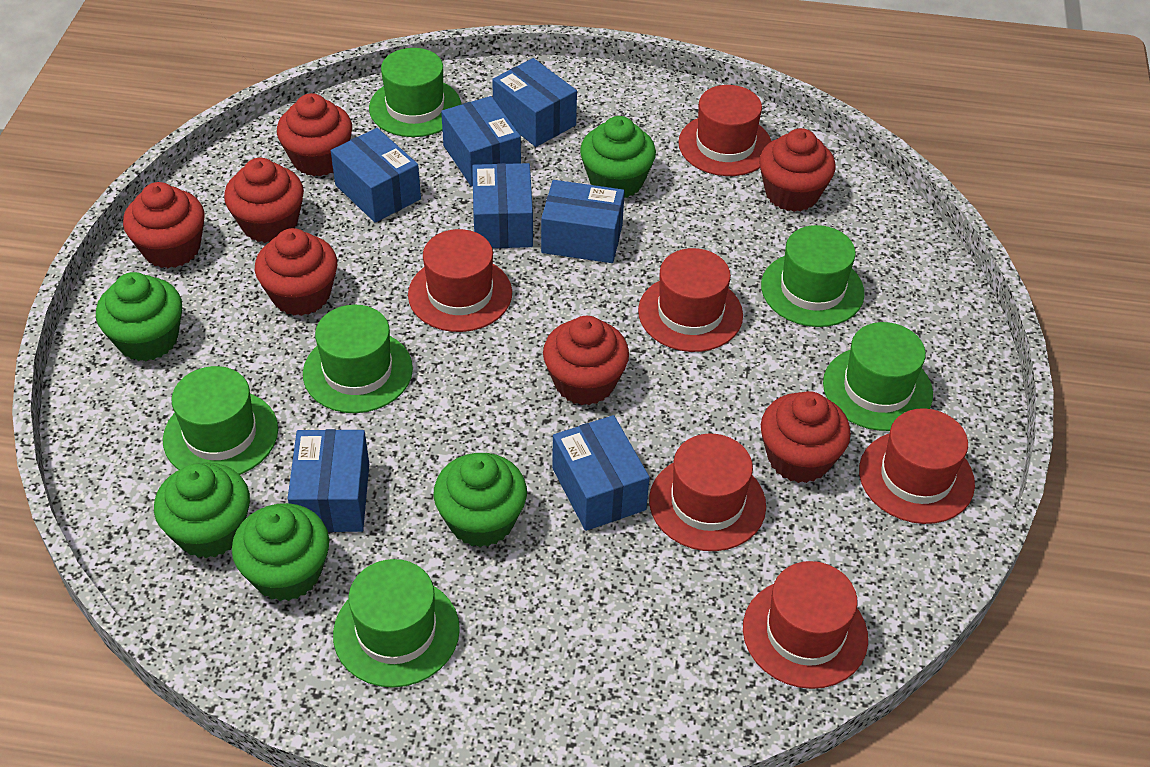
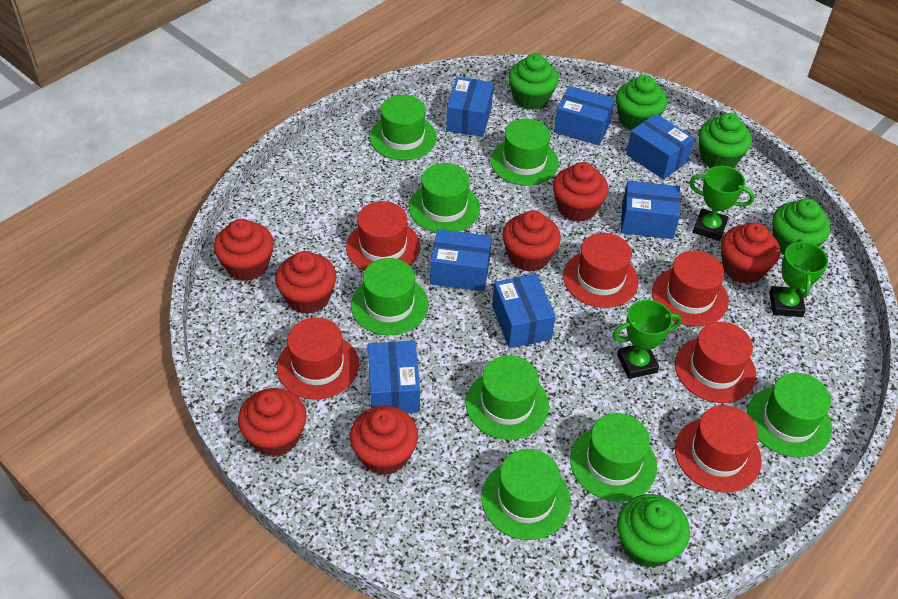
green hat: [163,366,278,475] [303,305,413,413] [333,559,460,688] [369,48,461,137] [761,225,865,327] [823,322,933,431] = 6 -> [351,258,429,335] [370,95,437,160] [409,163,480,233] [466,355,549,440] [481,449,571,540] [490,119,559,186] [570,413,657,502] [747,373,832,458] = 8
green trophy: none = 0 -> [612,300,682,379] [689,166,754,241] [769,239,828,317] = 3

